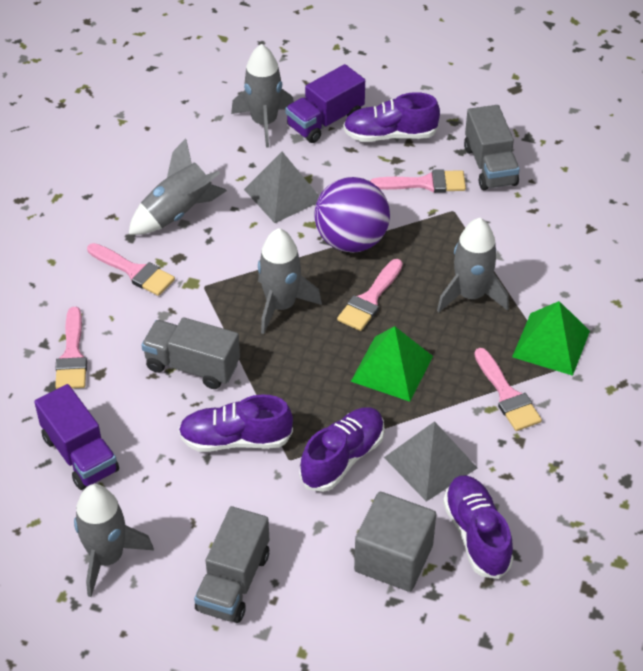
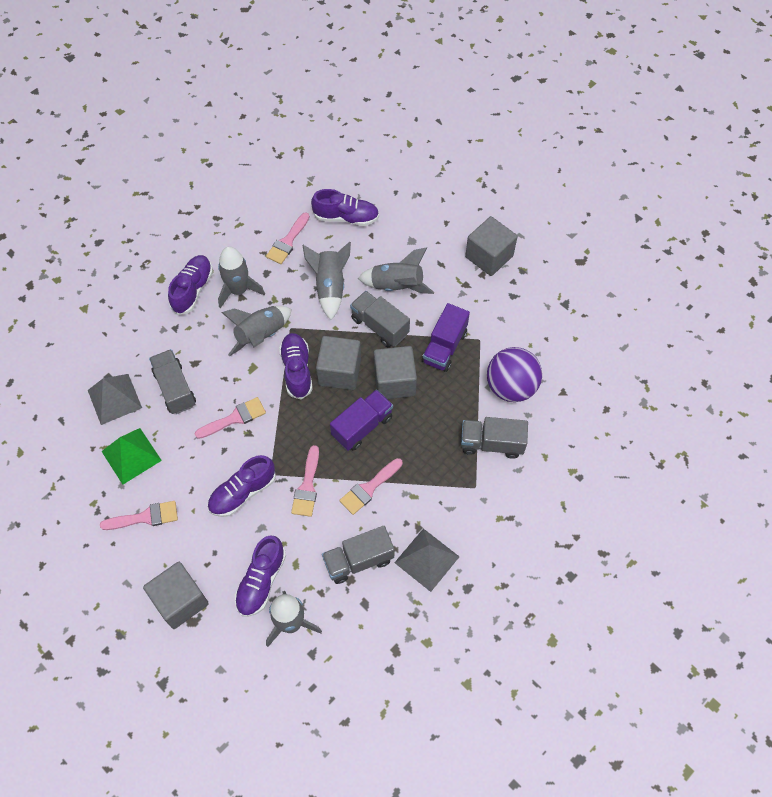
green pyramid: [351,326,433,402] [512,301,590,376] = 2 -> [101,428,162,485] = 1
grey cube: [354,492,436,592] = 1 -> [143,562,209,629] [316,336,361,390] [374,346,417,399] [465,216,517,276] = 4
grey truck: [141,317,240,389] [194,506,269,623] [464,105,520,190] = 3 -> [149,349,196,414] [322,526,395,584] [350,291,410,347] [461,417,528,459] = 4
purple shoe: [178,394,293,452] [299,407,384,492] [343,92,440,142] [443,475,514,579] = 4 -> [168,255,213,315] [207,455,276,517] [235,535,286,617] [279,333,313,400] [311,189,379,226] = 5

